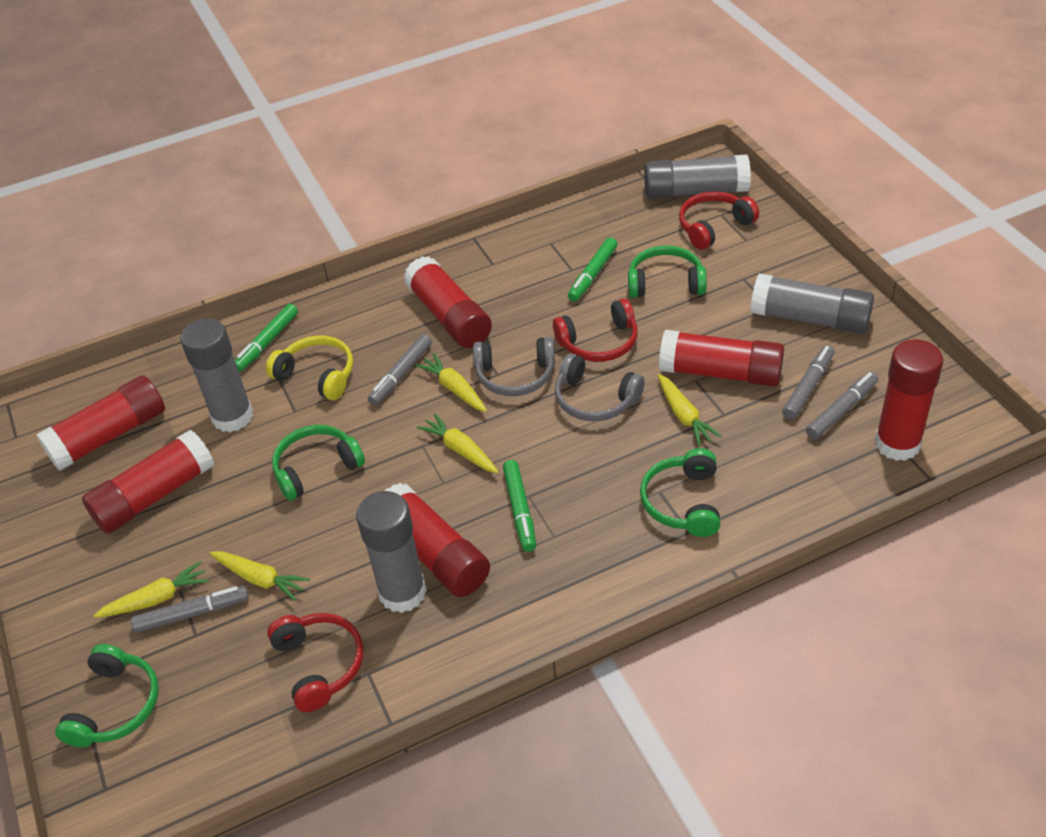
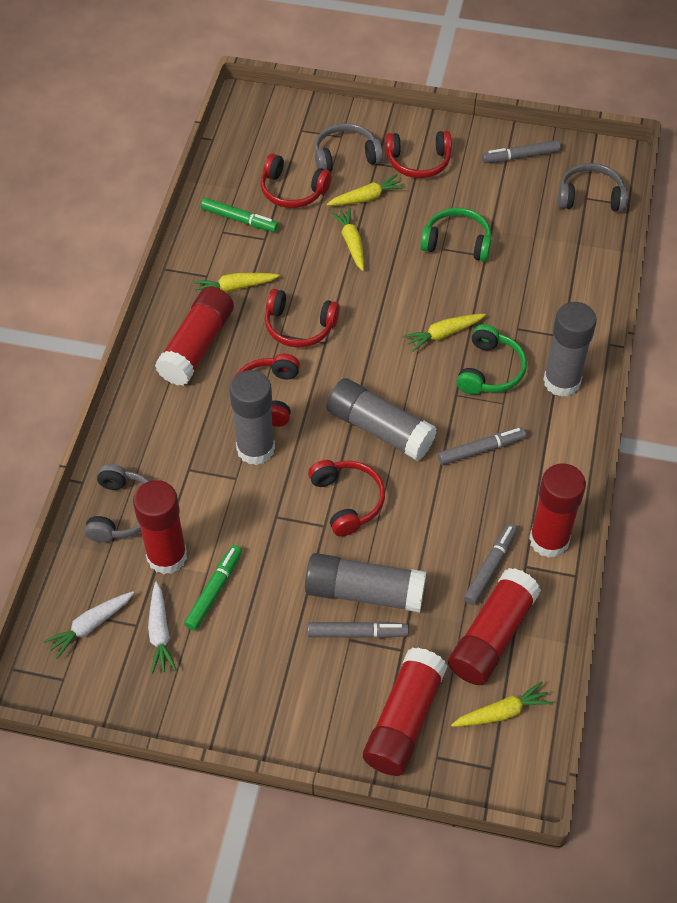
green headphones: [55,644,159,748] [272,425,365,501] [628,245,707,298] [640,448,720,537] = 4 -> [420,208,492,262] [456,324,527,394] = 2
green marker: [235,304,298,372] [503,460,536,552] [568,237,617,302] = 3 -> [184,545,242,631] [201,198,278,232] = 2
grey headphones: [473,337,555,396] [555,353,644,421] = 2 -> [84,464,149,543] [314,123,383,172] [558,163,628,212] = 3
red glue stick: [36,375,165,471] [82,430,214,534] [385,483,490,597] [404,256,492,348] [659,330,784,387] [875,339,943,461] = 6 -> [133,480,187,574] [155,286,234,386] [363,647,447,776] [448,568,541,685] [529,463,586,558] = 5
red headphones: [267,613,364,712] [553,299,638,362] [679,191,759,250] = 3 -> [235,354,300,427] [260,154,331,208] [265,289,340,348] [308,460,385,537] [385,131,452,178] = 5
white carrot: none = 0 -> [43,591,134,659] [148,581,177,674] = 2
yellow headphones: [266,336,353,400] = 1 -> none = 0

